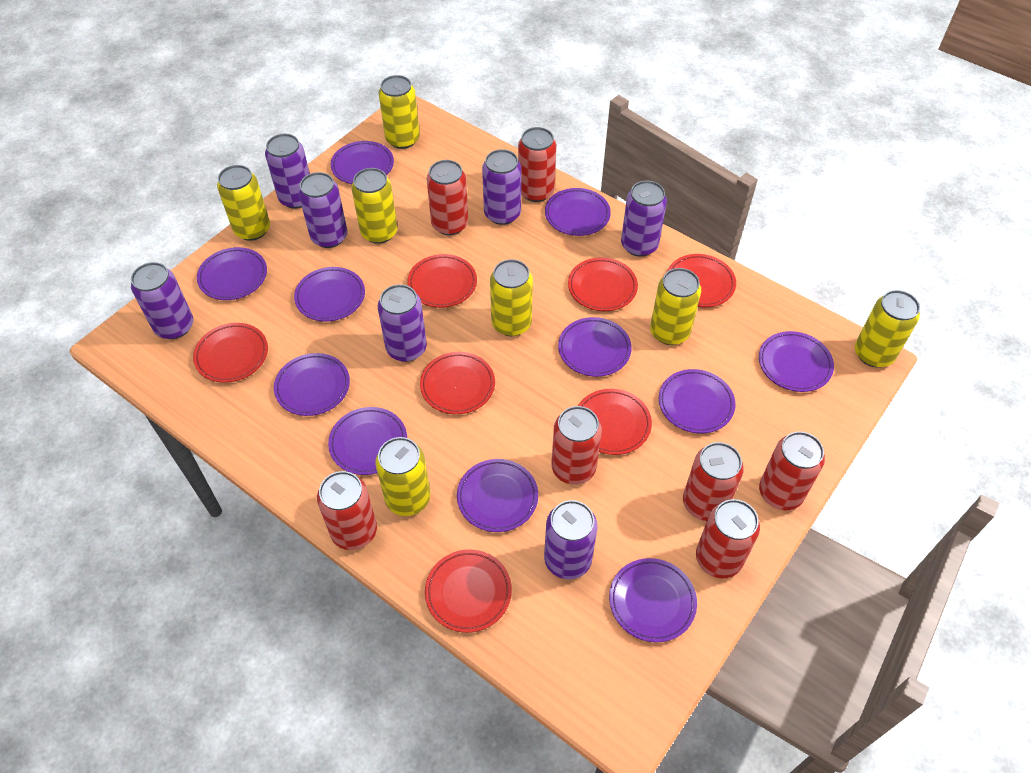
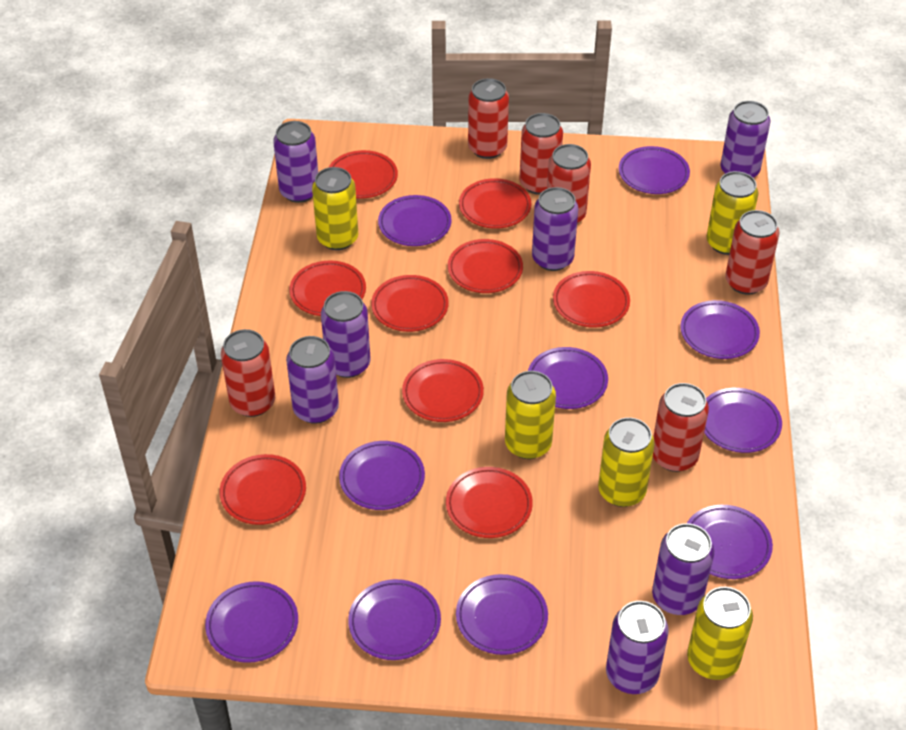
purple plate: [197,247,267,300] [274,353,350,416] [294,267,365,322] [328,407,407,475] [331,141,394,184] [457,459,538,532] [545,188,611,236] [558,317,632,377] [609,558,697,642] [659,369,736,433] [759,331,834,392] = 11 -> [205,581,298,663] [339,441,425,510] [348,579,441,660] [378,195,452,246] [456,574,548,655] [528,347,608,409] [619,146,690,194] [680,300,760,359] [687,505,773,579] [704,388,782,453] = 10
red can: [317,471,377,550] [427,160,468,235] [518,127,556,202] [552,406,602,485] [683,442,744,521] [696,499,760,579] [759,431,825,510] = 7 -> [221,329,275,417] [468,78,509,159] [520,113,563,195] [547,144,591,223] [653,383,709,472] [725,210,780,295] = 6
red plate: [193,323,268,383] [407,254,477,308] [420,352,495,414] [425,549,512,633] [568,257,638,311] [578,389,652,455] [667,254,736,307] = 7 -> [220,454,306,525] [289,261,366,316] [328,150,398,199] [371,275,449,332] [402,359,484,422] [446,467,533,538] [448,239,523,293] [459,178,532,229] [553,271,630,328] = 9
yellow can: [217,165,270,241] [351,168,397,244] [376,437,430,516] [379,75,420,149] [490,259,533,336] [650,268,701,345] [855,290,920,367] = 7 -> [312,167,358,250] [505,371,556,459] [598,417,655,507] [687,587,753,680] [706,171,758,255] = 5

